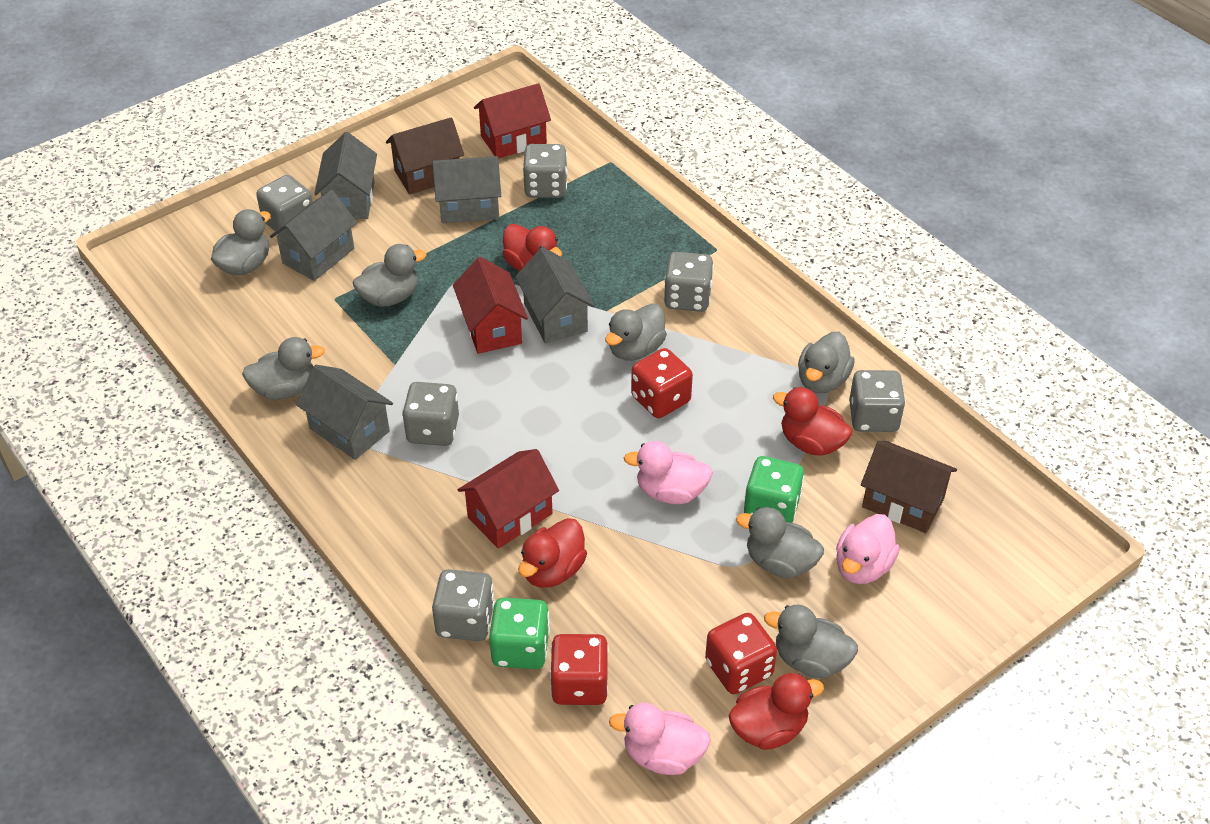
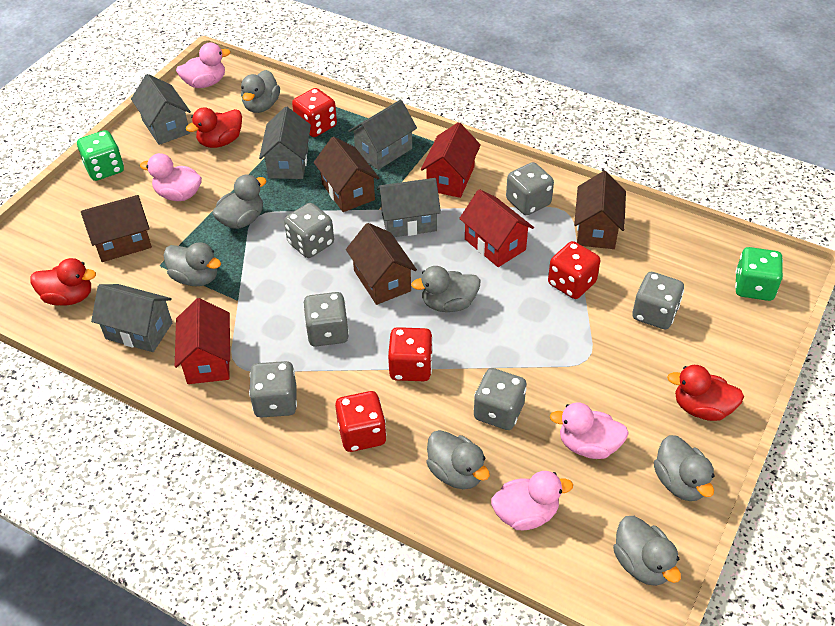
brown house: [386,117,464,195] [861,441,957,533] = 2 -> [81,195,152,262] [314,136,380,212] [346,223,417,305] [574,171,626,249] = 4
pink duck: [609,703,711,775] [624,441,713,504] [836,514,900,584] = 3 -> [140,153,202,201] [176,43,231,88] [491,471,573,530] [550,402,629,459] = 4
red dice: [550,634,609,705] [631,348,693,418] [705,613,777,694] = 3 -> [292,88,337,137] [335,391,387,452] [388,327,433,381] [548,241,600,299] = 4
red duck: [502,224,562,271] [518,518,587,588] [728,673,824,750] [773,387,852,456] = 4 -> [30,258,96,306] [186,107,242,148] [667,365,744,421] = 3

